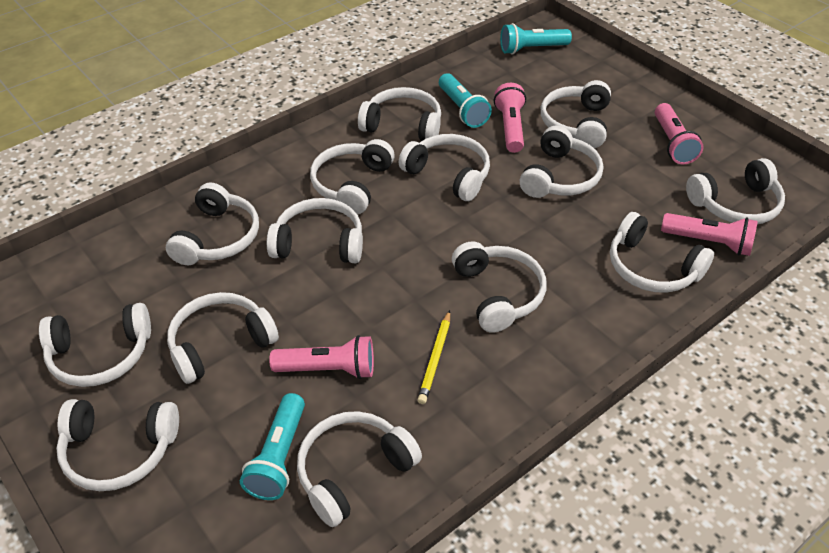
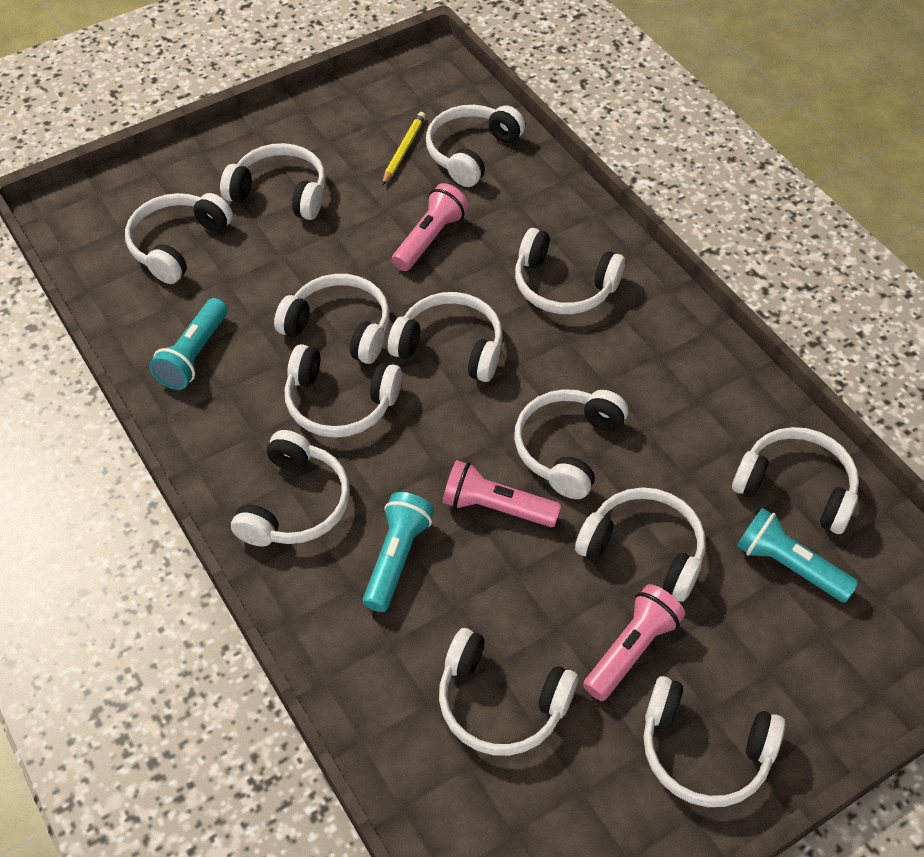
pink flashlight: [269,335,374,379] [494,83,526,153] [655,103,704,164] [661,213,758,256] = 4 -> [392,183,469,271] [443,460,561,527] [583,584,685,701] = 3
white headphones: [39,303,151,387] [56,399,179,491] [166,183,259,265] [167,292,279,384] [267,198,363,263] [297,411,422,527] [310,139,395,214] [358,87,441,141] [399,134,490,201] [452,241,546,333] [520,125,603,198] [541,80,611,148] [610,212,714,293] [686,158,785,224] = 14 -> [125,193,233,284] [220,143,326,220] [231,430,350,546] [274,274,390,364] [285,344,402,438] [388,292,503,382] [426,105,525,187] [439,628,578,756] [514,389,628,499] [515,228,625,314] [575,487,705,602] [643,676,785,807] [732,427,859,534] = 13

